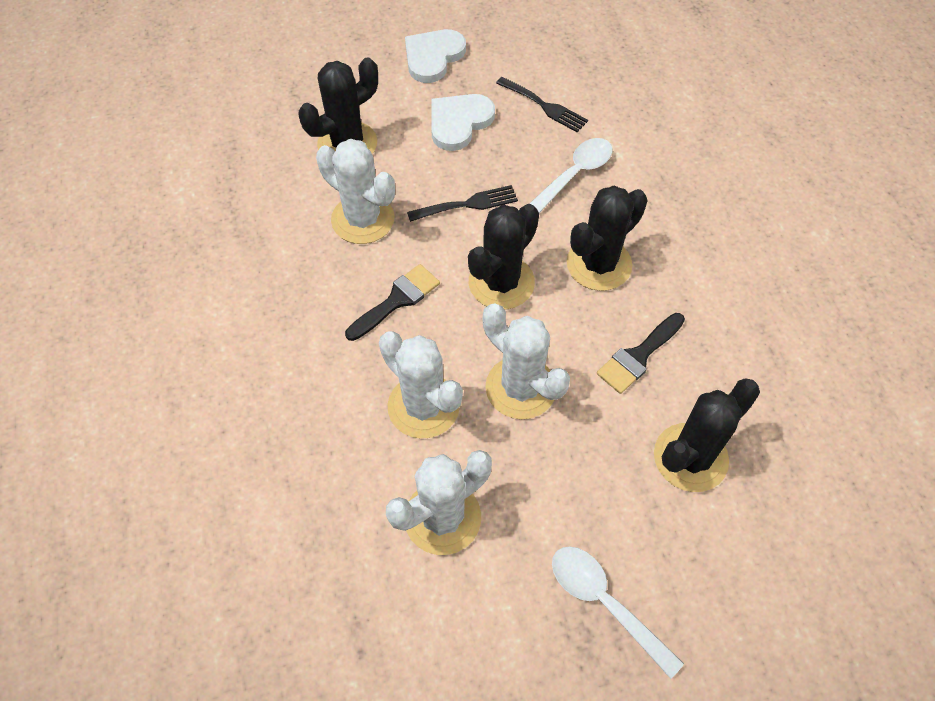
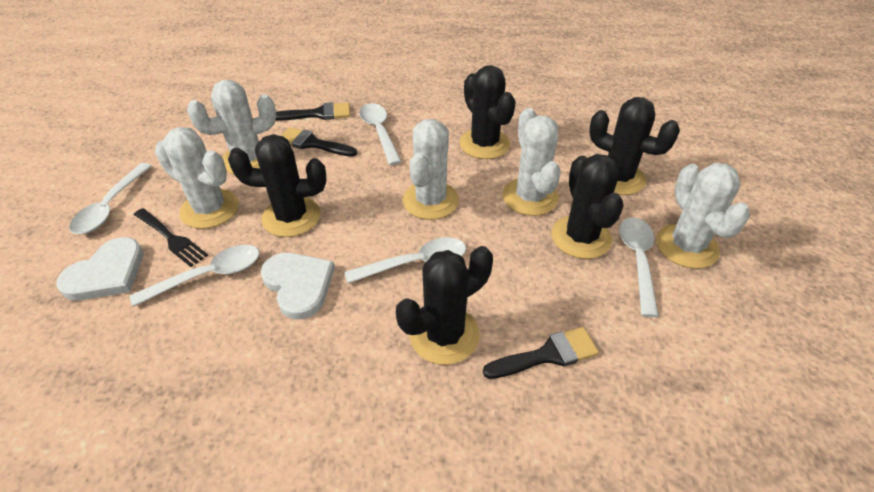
black brush: [345,264,440,341] [597,313,685,394] = 2 -> [276,102,350,121] [281,127,357,157] [483,327,599,379] = 3
black cactus: [298,57,378,154] [468,204,539,310] [567,186,648,291] [654,378,760,492] = 4 -> [228,134,326,237] [396,246,493,365] [459,65,516,159] [551,154,623,259] [589,97,680,195] = 5
black fork: [407,185,518,222] [496,77,588,133] = 2 -> [134,208,208,267] = 1
white cactus: [316,139,395,244] [379,331,463,439] [386,450,492,555] [483,303,570,419] = 4 -> [155,127,239,229] [187,80,276,174] [403,119,459,220] [502,108,561,216] [656,163,750,269] = 5
white spoon: [529,138,613,213] [552,546,684,679] = 2 -> [69,163,152,234] [130,245,260,307] [344,237,466,284] [359,103,401,165] [619,217,659,317] = 5

